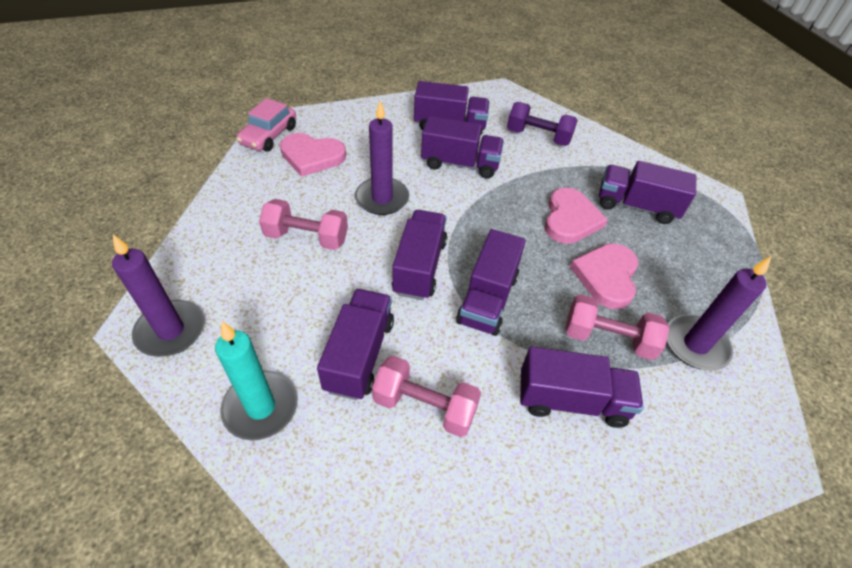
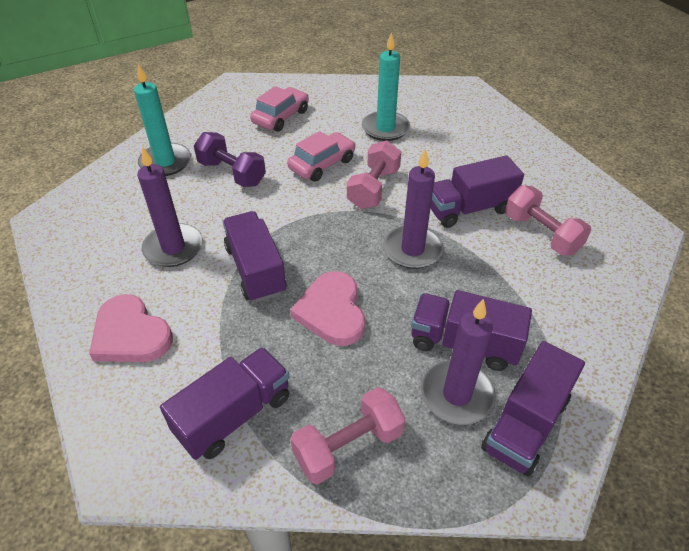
pink car: [236,98,296,151] = 1 -> [250,86,309,132] [287,131,356,182] = 2
pink heart: [280,133,346,177] [545,188,608,244] [570,243,639,309] = 3 -> [89,294,173,362] [290,271,365,346] = 2
purple truck: [317,289,394,400] [392,210,447,300] [414,81,490,134] [421,116,504,179] [456,229,526,336] [520,347,644,428] [599,161,696,224] = 7 -> [160,347,290,460] [223,211,286,302] [411,290,532,371] [431,155,524,228] [481,341,585,477] = 5
turquoise candle: [215,321,298,440] = 1 -> [134,64,191,176] [362,32,410,141] = 2

